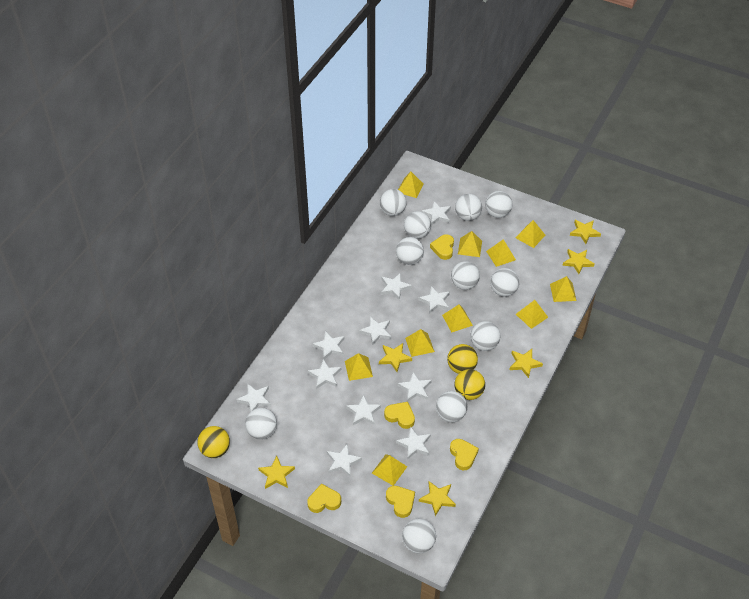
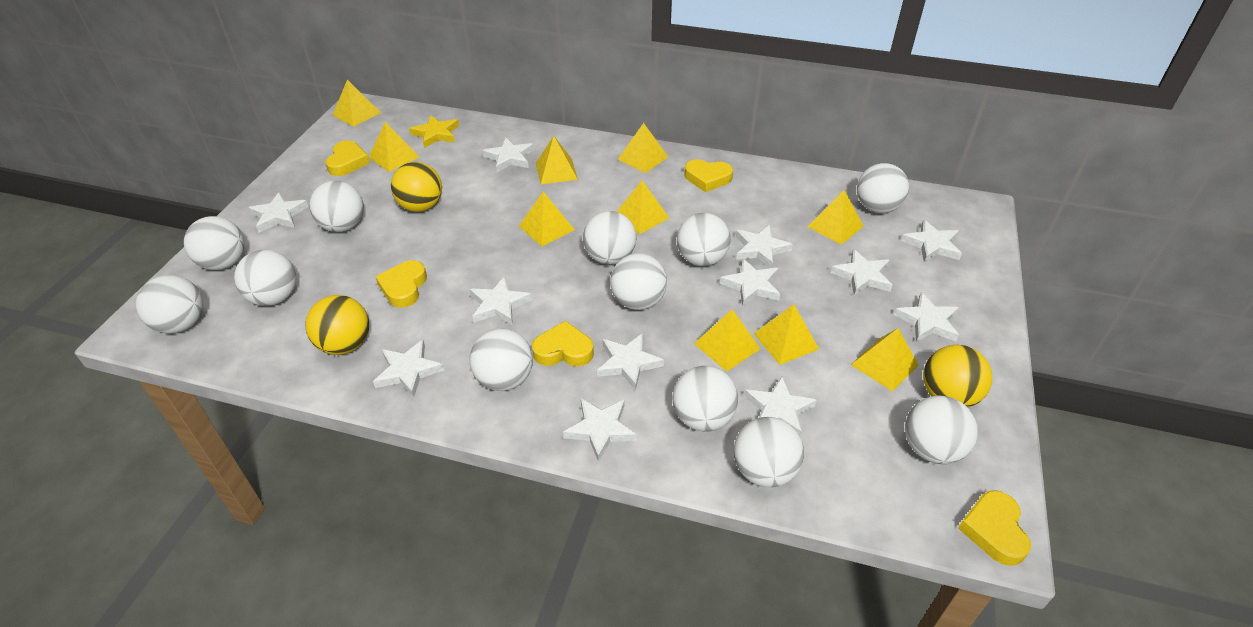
white ball: [245,408,277,440] [380,189,407,216] [396,237,424,265] [402,519,436,554] [404,211,431,239] [436,391,467,422] [451,261,480,290] [455,194,482,221] [470,321,500,351] [485,191,512,218] [490,268,519,297] = 11 -> [136,275,203,333] [184,216,245,270] [234,250,296,306] [309,181,364,232] [469,329,533,391] [583,211,637,265] [610,253,667,310] [672,366,738,432] [677,213,731,266] [734,417,804,487] [857,163,909,213] [905,396,978,464] = 12
white star: [237,384,271,411] [308,359,342,389] [312,331,345,360] [327,444,362,477] [346,394,381,425] [359,317,392,345] [381,273,412,300] [396,426,431,460] [398,372,432,402] [419,286,450,314] [422,201,451,225] = 11 -> [249,192,308,233] [373,340,444,397] [470,276,532,325] [483,138,534,172] [563,399,637,462] [597,333,664,390] [720,259,780,307] [736,225,793,268] [744,376,817,437] [831,249,892,296] [894,292,959,342] [901,220,962,262] = 12
yellow star: [258,456,295,489] [379,343,412,372] [419,481,456,516] [509,349,543,378] [562,249,595,274] [570,220,601,244] = 6 -> [409,115,459,148] = 1

